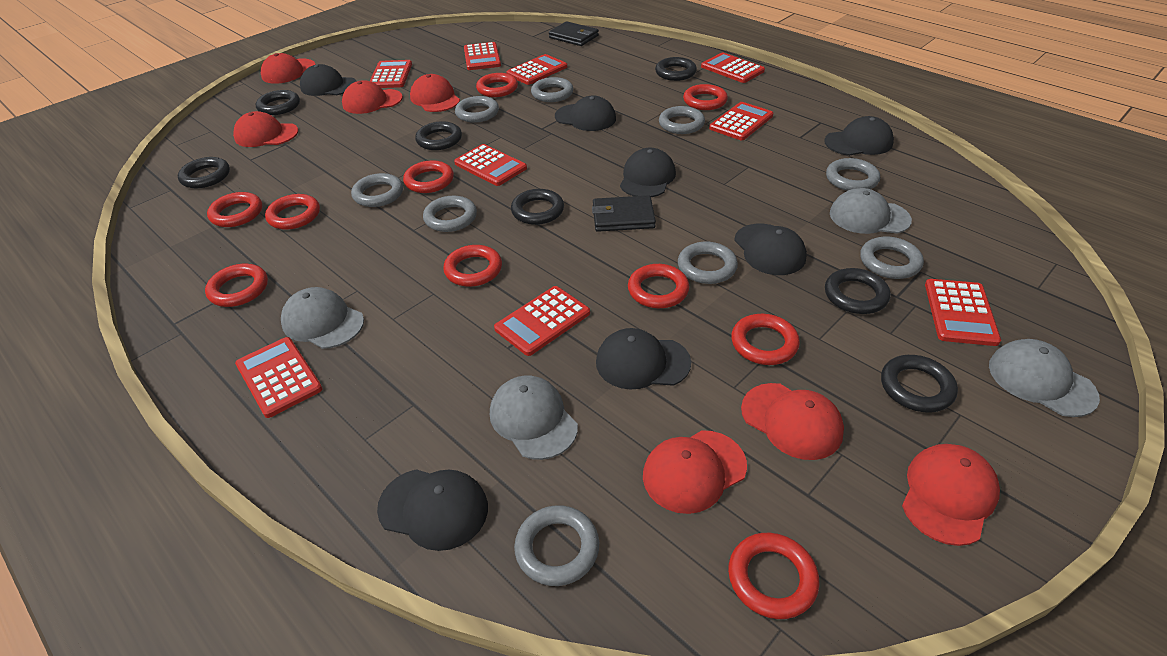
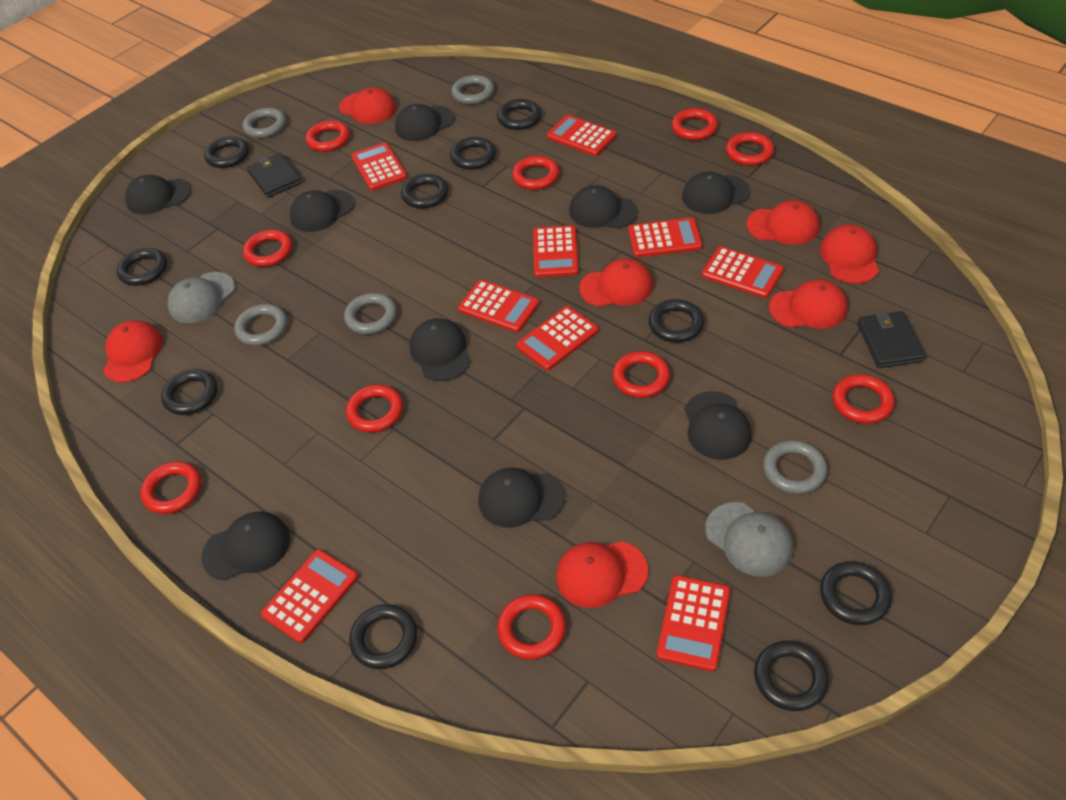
black cap: [300,64,357,96] [377,469,488,551] [555,95,616,131] [596,328,691,389] [620,148,676,197] [734,224,807,275] [824,116,894,156] = 7 -> [125,175,191,215] [201,511,290,580] [290,190,354,232] [395,104,455,141] [409,318,471,381] [478,468,565,528] [569,185,638,229] [682,172,750,214] [685,391,752,460] = 9
black ring: [178,157,230,188] [256,90,300,115] [415,121,462,150] [511,189,564,225] [655,57,697,81] [825,268,890,314] [881,355,958,413] = 7 -> [117,248,167,286] [161,369,217,415] [204,136,249,168] [349,604,417,669] [401,174,448,209] [450,137,496,170] [497,99,541,130] [648,299,704,343] [754,641,829,711] [820,561,892,625] = 10
grey cap: [281,287,364,349] [490,375,578,460] [830,188,912,234] [989,339,1100,417] = 4 -> [167,272,235,323] [705,502,793,577] = 2
grey ring: [351,173,403,207] [423,196,477,232] [455,96,499,123] [514,505,599,586] [531,77,573,102] [659,106,705,134] [678,242,738,284] [826,158,880,191] [860,237,924,279] = 9 -> [234,304,287,346] [243,108,286,138] [344,293,397,334] [451,75,494,105] [763,440,827,494] = 5

